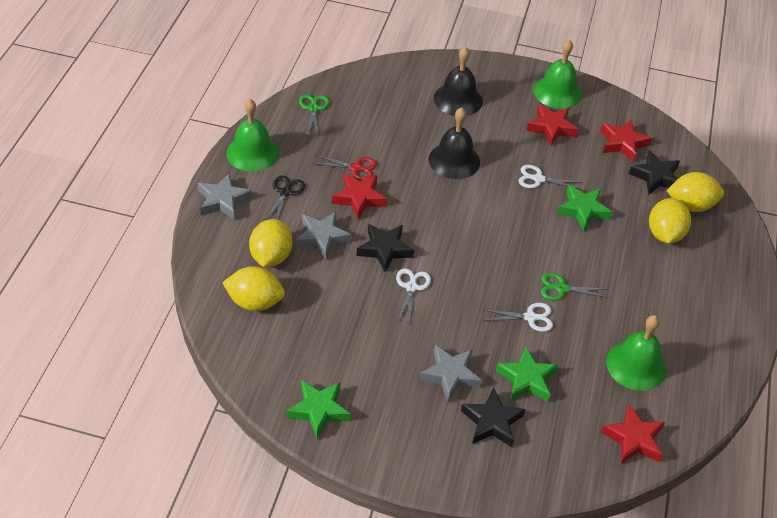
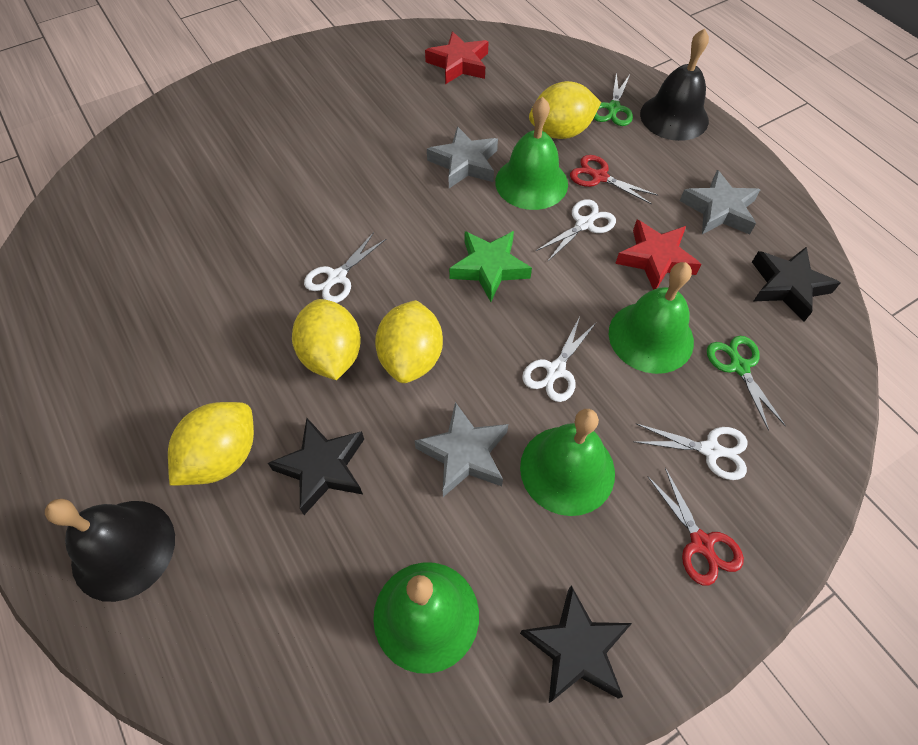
black scissors: [265,175,305,220] = 1 -> none = 0
green bell: [226,99,279,172] [533,39,582,109] [606,315,666,391] = 3 -> [373,562,479,674] [495,97,568,210] [520,409,615,516] [609,262,694,374] = 4
green star: [286,380,351,439] [496,347,558,402] [556,185,613,231] = 3 -> [449,231,532,302] = 1
red scissors: [313,155,377,181] = 1 -> [570,155,658,205] [647,468,744,586] = 2
red star: [332,174,387,220] [526,104,579,146] [601,119,652,162] [601,405,665,464] = 4 -> [425,31,489,84] [615,220,702,290] = 2
white scissors: [396,268,431,325] [483,303,553,332] [519,165,582,190] = 3 -> [304,232,386,303] [522,316,596,402] [536,199,616,262] [633,424,748,480] = 4

